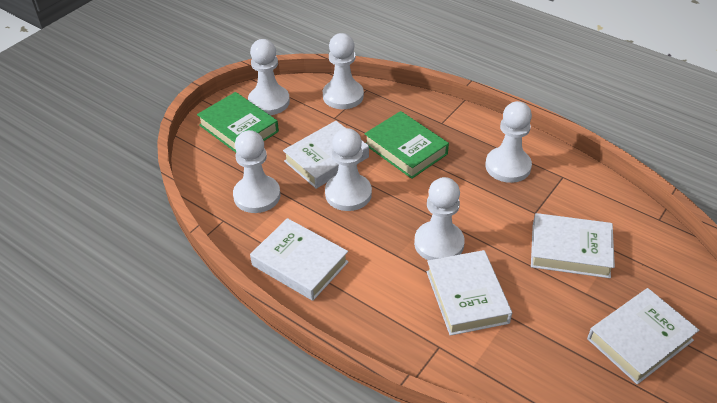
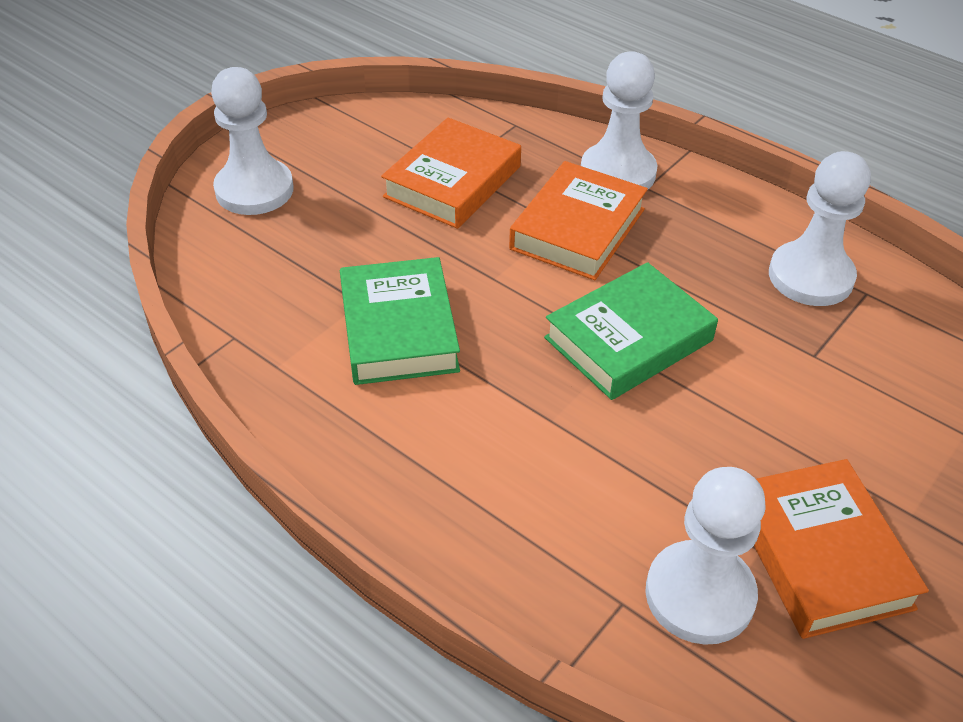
orange book: none = 0 -> [381,118,521,229] [509,161,648,280] [754,459,929,639] = 3
white book: [250,218,348,301] [283,121,369,189] [426,250,512,336] [531,213,615,278] [587,288,699,385] = 5 -> none = 0
white pawn: [233,130,281,213] [248,39,290,115] [323,33,364,109] [325,128,372,211] [414,177,465,260] [485,101,532,183] = 6 -> [211,67,294,215] [581,51,657,189] [645,467,765,645] [769,151,871,306] = 4

